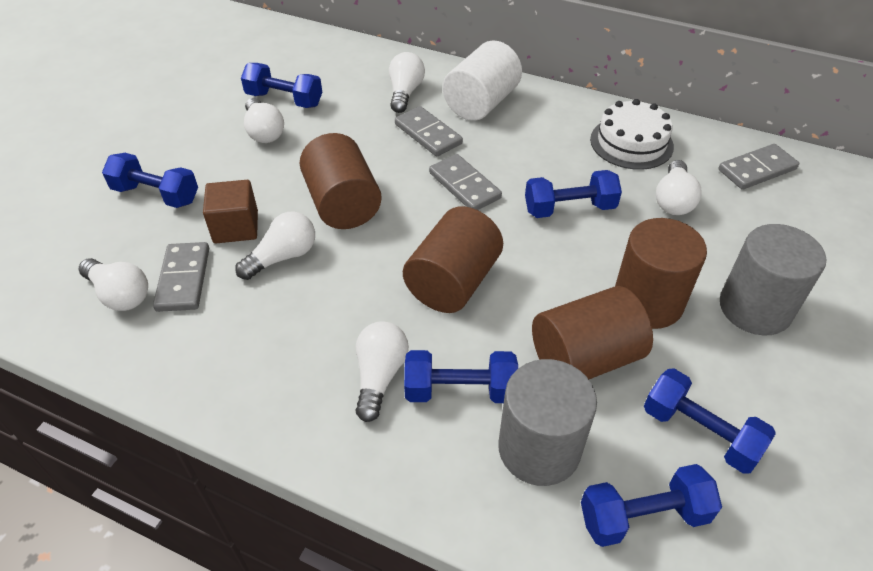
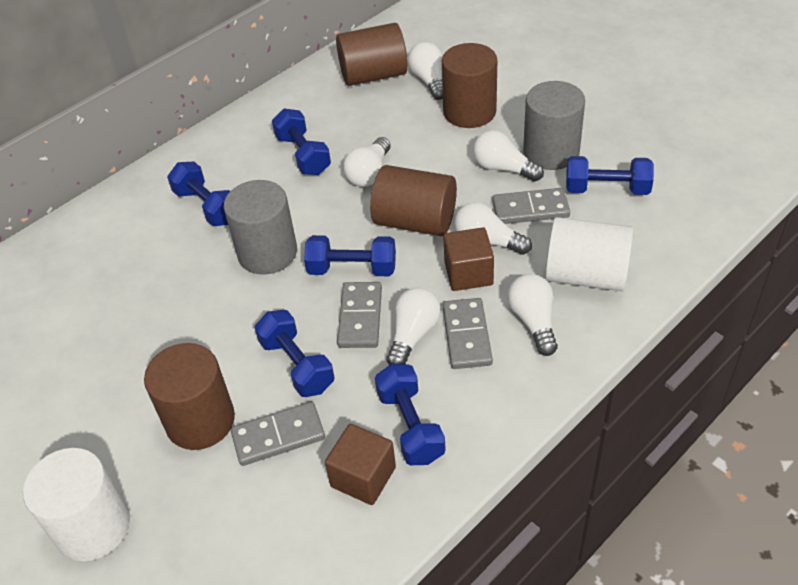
brown cube: [203,180,258,243] = 1 -> [325,424,396,505] [443,227,494,291] = 2
white cake: [590,99,674,170] = 1 -> none = 0
white cylinder: [443,41,522,121] = 1 -> [23,448,130,561] [545,217,634,291] = 2

